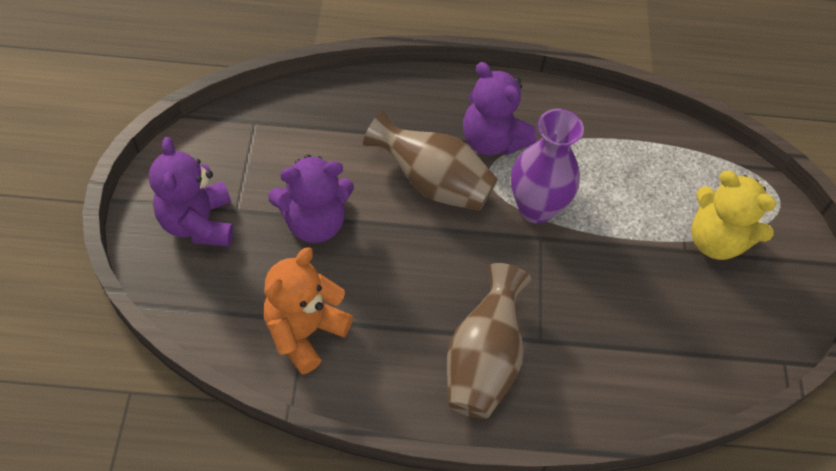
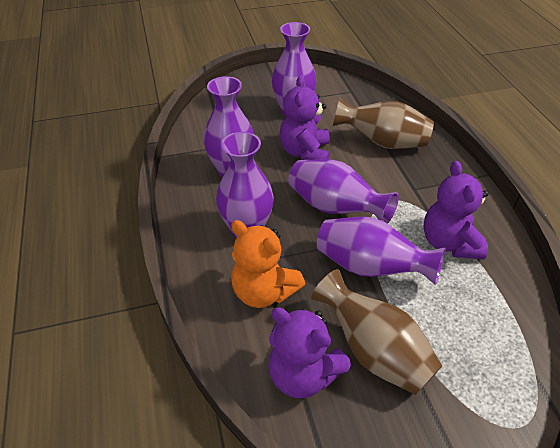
purple vase: [511,109,584,224] = 1 -> [204,76,254,177] [216,132,274,238] [272,22,317,116] [288,159,399,224] [317,217,446,285] = 5
yellow teddy bear: [691,170,776,260] = 1 -> none = 0

